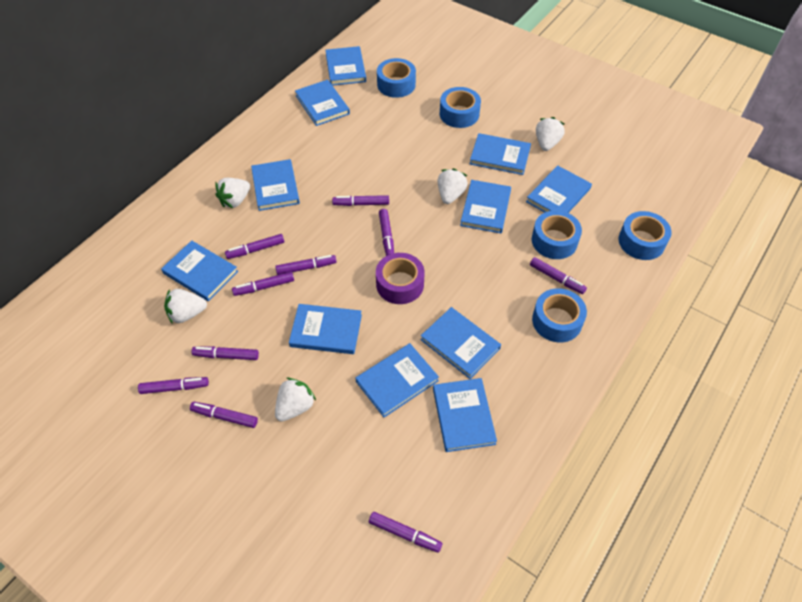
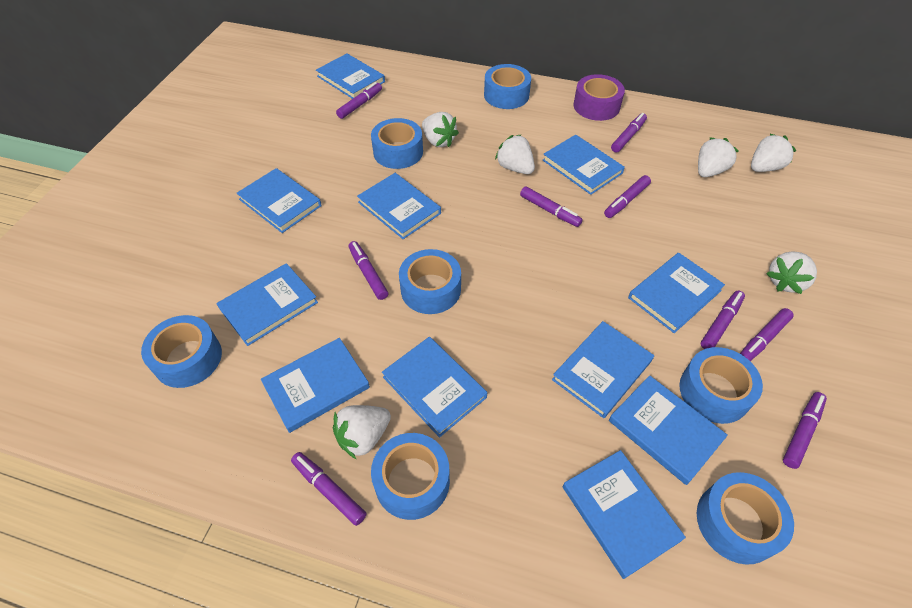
blue tape: [377,58,416,98] [440,87,481,128] [532,210,582,259] [532,288,587,342] [619,211,672,260] = 5 -> [141,315,222,388] [371,118,423,169] [371,433,450,520] [399,249,461,314] [484,64,531,109] [679,347,763,424] [697,472,794,565] = 7
purple marker: [138,377,209,394] [190,402,258,428] [192,346,259,360] [225,234,284,259] [232,272,294,296] [275,255,337,275] [332,195,389,206] [369,512,442,553] [379,209,394,256] [530,257,587,294] = 10 -> [291,452,367,526] [336,82,382,119] [348,241,388,300] [520,186,583,227] [604,175,651,218] [611,113,647,153] [701,291,745,349] [740,308,794,361] [783,392,827,469] = 9
white strawberry: [164,289,207,324] [215,178,250,208] [275,378,316,422] [438,168,468,204] [536,117,565,151] = 5 -> [333,405,391,460] [422,112,459,147] [495,134,535,174] [698,137,739,177] [751,134,796,172] [766,251,817,294] = 6

